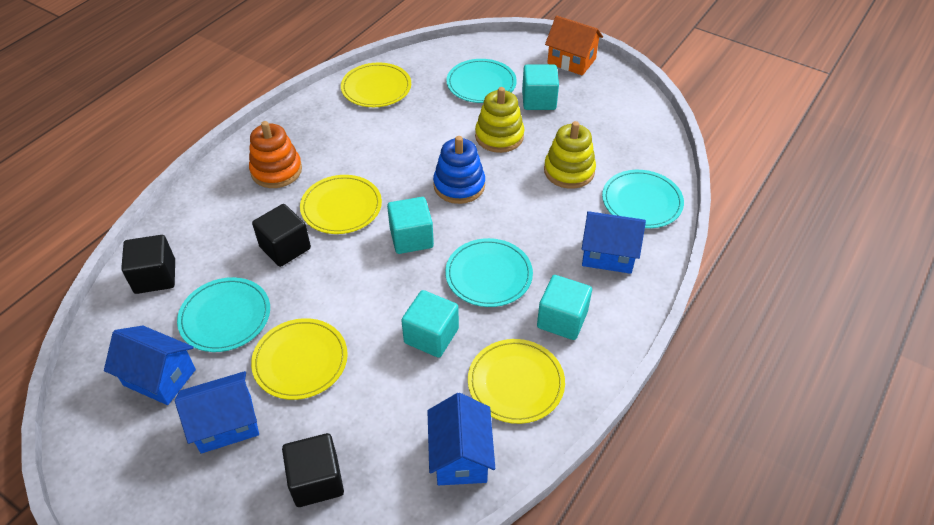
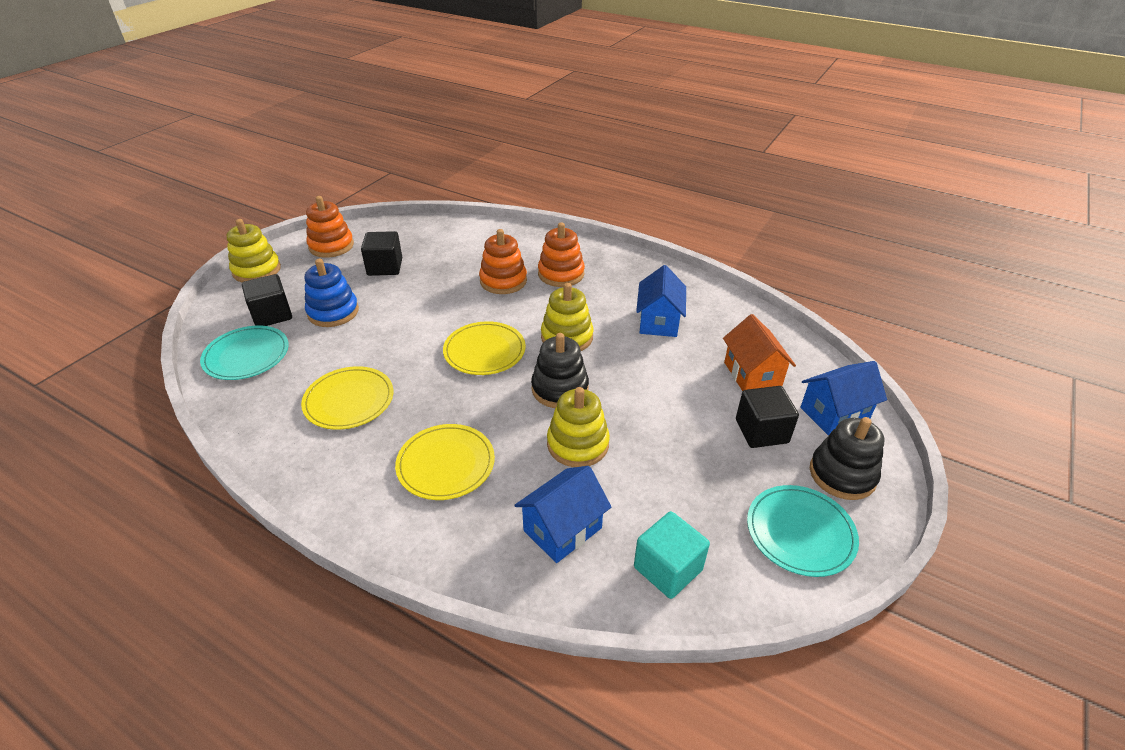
black stacking toy: none = 0 -> [531,333,589,408] [810,417,884,500] = 2
blue house: [104,326,196,405] [175,371,259,454] [427,393,495,485] [582,211,646,274] = 4 -> [514,466,612,563] [636,265,686,337] [800,361,887,436] = 3
orange stacking toy: [249,121,302,188] = 1 -> [306,196,354,258] [479,229,527,294] [538,222,585,287] = 3
turquoise cube: [387,197,434,254] [401,290,459,358] [522,65,559,110] [537,275,592,340] = 4 -> [634,511,710,599] = 1
turquoise plate: [177,277,270,352] [445,238,533,307] [446,59,517,103] [602,170,684,228] = 4 -> [200,326,289,380] [747,485,859,577] = 2
yellow plate: [251,318,348,400] [300,175,382,234] [341,62,411,107] [468,339,565,424] = 4 -> [301,366,393,430] [395,424,495,500] [443,321,526,375] = 3
yellow stacking toy: [475,87,524,153] [544,121,596,189] = 2 -> [227,219,281,282] [541,283,594,351] [547,387,610,467] = 3

